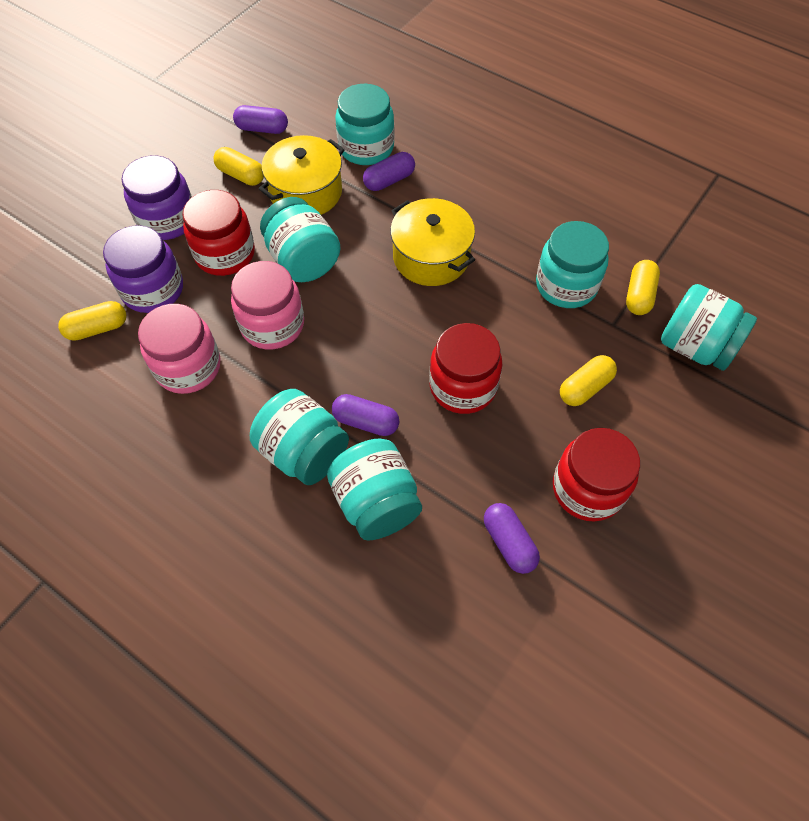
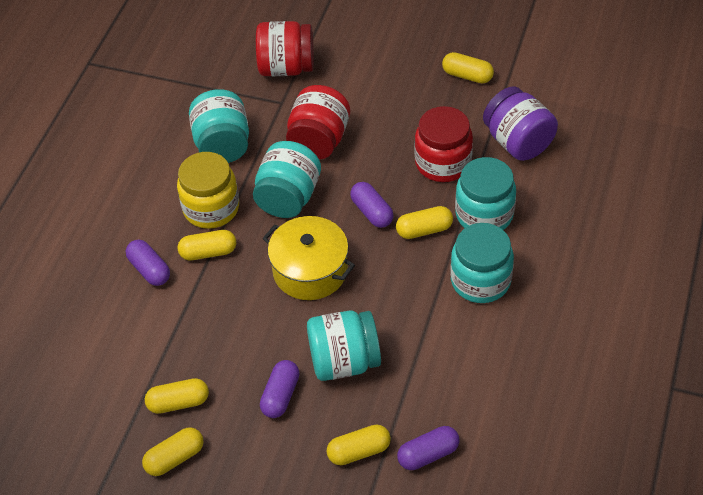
pink jar: [138,304,221,394] [231,261,304,350] = 2 -> none = 0
purple jar: [103,225,183,313] [121,155,192,240] = 2 -> [483,86,558,161] = 1
turquoise jar: [250,389,349,485] [260,197,341,282] [327,439,422,541] [335,84,395,165] [536,221,609,308] [661,284,757,371] = 6 -> [189,89,249,163] [253,141,321,218] [307,310,381,381] [450,223,514,303] [455,157,516,230] = 5
yellow capsule: [58,301,126,341] [214,147,264,186] [560,355,617,406] [626,260,660,315] = 4 -> [142,427,204,476] [145,378,209,414] [178,230,236,260] [326,424,391,465] [396,206,453,239] [442,52,494,83] = 6
yellow jar: none = 0 -> [177,152,239,229] = 1
yellow pot: [259,135,345,215] [390,198,475,286] = 2 -> [263,216,355,300] = 1

